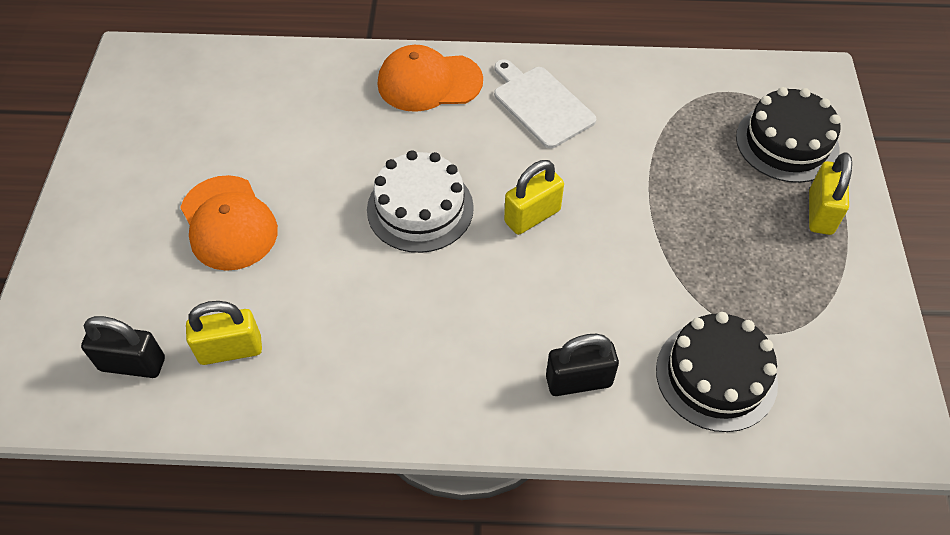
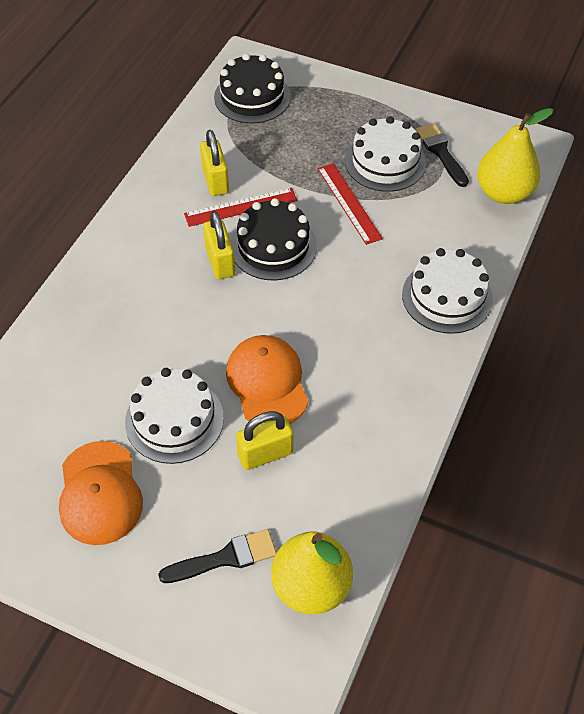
black brush: none = 0 -> [158,529,277,583] [415,123,469,187] = 2
black padlock: [81,316,165,378] [546,334,619,396] = 2 -> none = 0
red ruler: none = 0 -> [184,188,297,227] [318,163,383,245] = 2
white cake: [367,150,474,253] = 1 -> [125,368,224,464] [345,116,426,192] [402,248,493,334] = 3
white cutting board: [494,59,596,149] = 1 -> none = 0
yellow pear: none = 0 -> [271,531,353,615] [477,108,553,204] = 2

